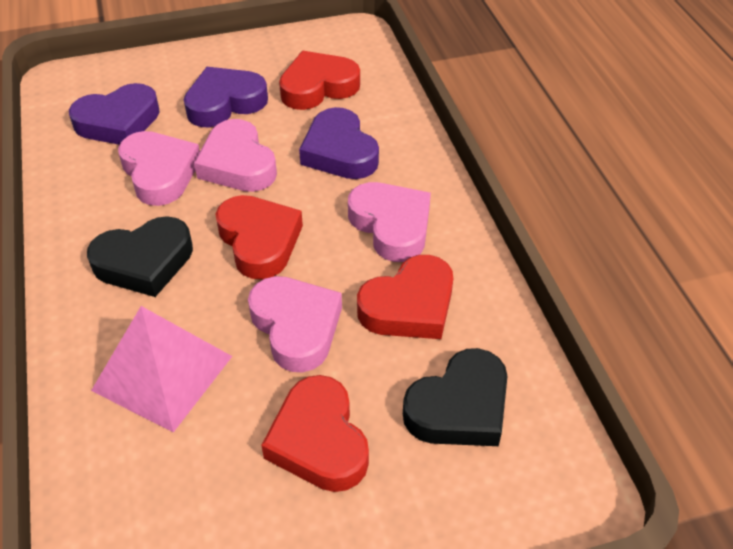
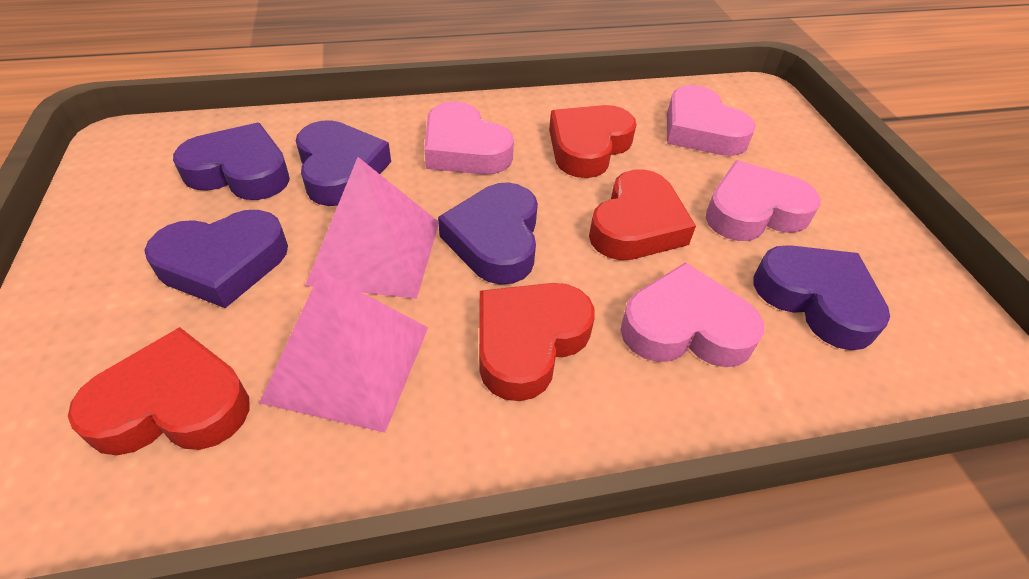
black heart: [87,216,193,297] [403,348,507,446] = 2 -> none = 0
pink pyramid: [91,306,232,433] = 1 -> [259,271,428,433] [305,157,439,299] = 2
purple heart: [69,83,160,145] [184,67,268,128] [299,107,379,179] = 3 -> [144,210,288,308] [173,123,290,200] [296,120,391,206] [438,182,538,285] [754,245,890,350] = 5

